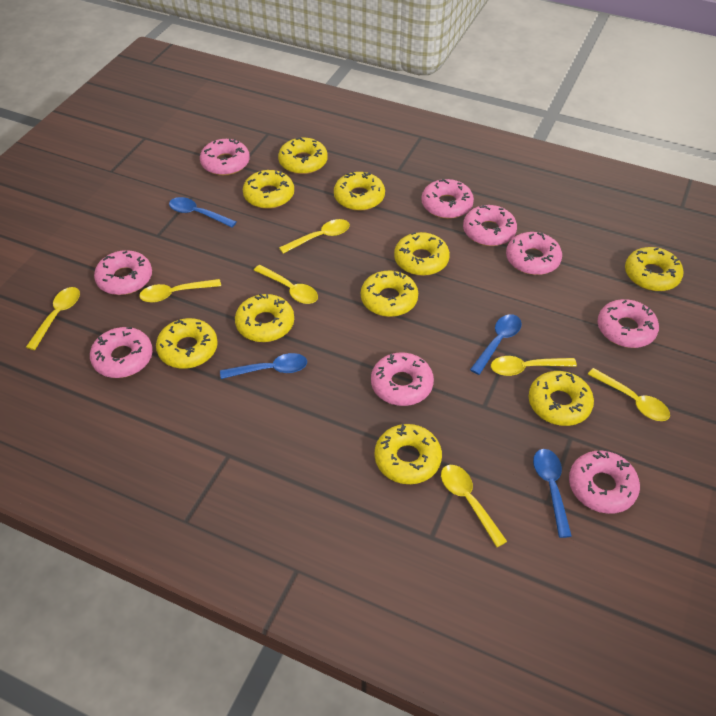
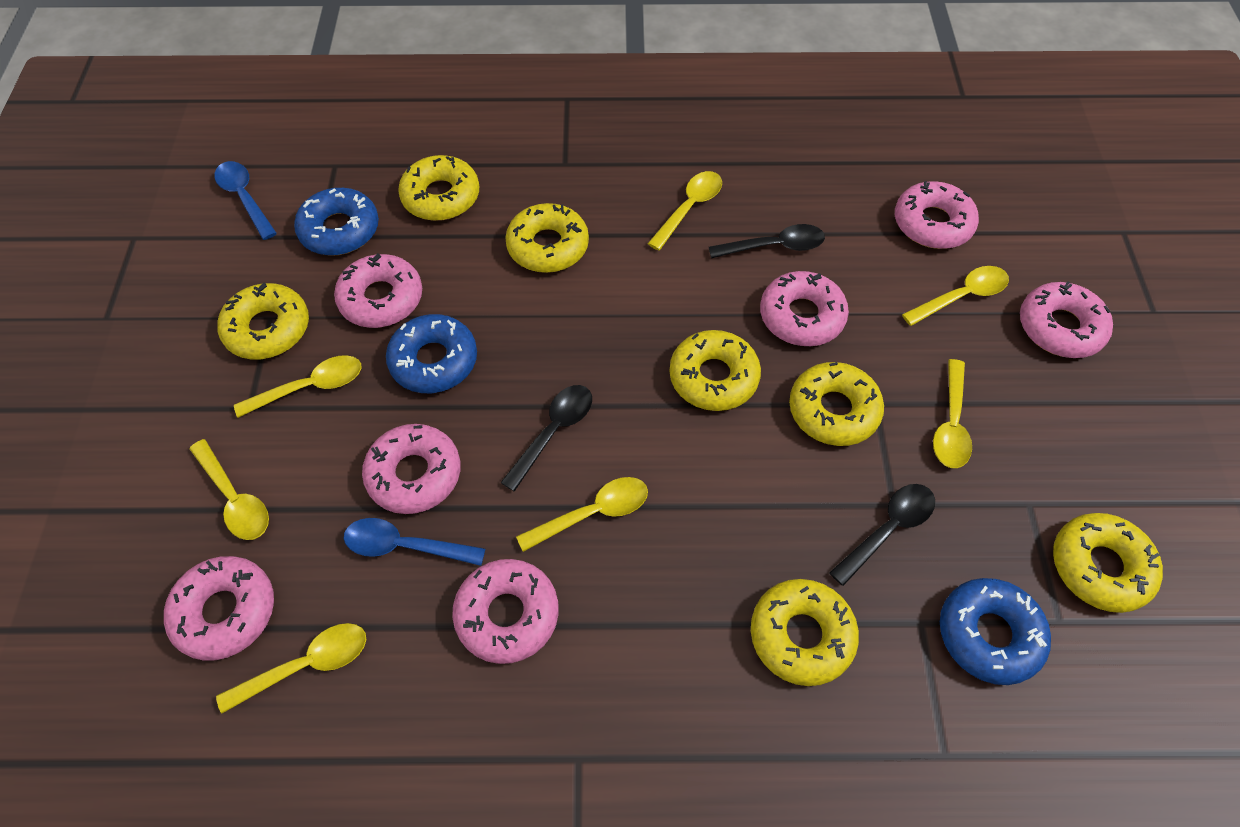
black spoon: none = 0 -> [500,385,592,492] [709,224,825,258] [829,484,935,586] = 3
blue donut: none = 0 -> [294,188,379,256] [386,314,477,393] [940,578,1051,685] = 3
blue spoon: [169,197,236,227] [220,353,307,379] [470,314,522,375] [533,449,572,538] = 4 -> [214,161,277,240] [344,518,485,566] = 2
pink donut: [90,327,153,378] [94,250,152,295] [200,139,250,176] [371,353,434,406] [421,179,474,219] [463,205,517,246] [506,232,562,275] [569,451,640,514] [597,299,659,348] = 9 -> [164,556,274,661] [334,253,422,328] [362,424,460,514] [452,559,559,664] [760,271,849,346] [895,181,979,249] [1020,281,1113,358] = 7
yellow donut: [156,318,218,369] [235,293,294,342] [243,170,294,209] [278,137,328,174] [334,172,385,211] [361,270,418,317] [375,424,442,484] [394,232,450,276] [528,371,594,426] [625,247,684,291] = 10 -> [217,282,309,359] [398,155,479,221] [505,203,589,273] [669,330,761,411] [751,579,859,686] [789,362,884,446] [1053,513,1163,613] = 7

